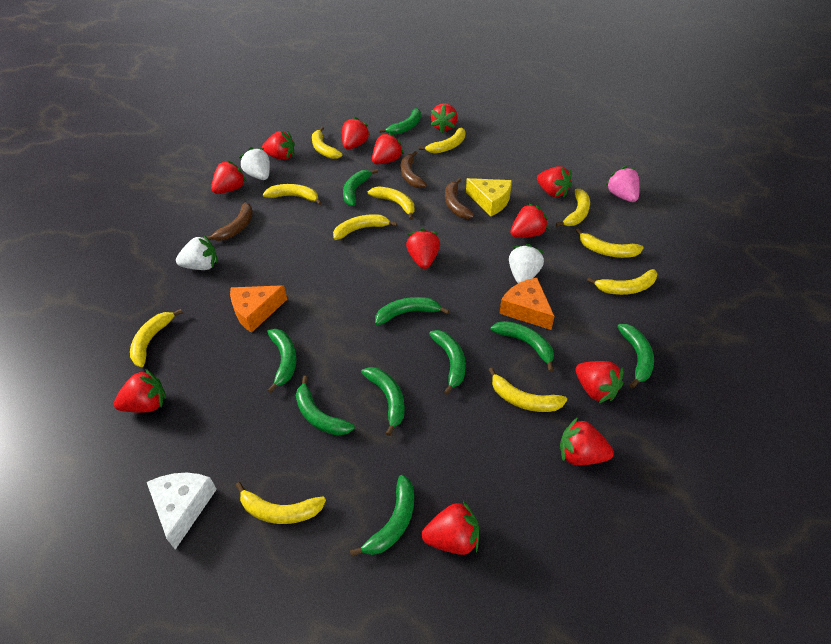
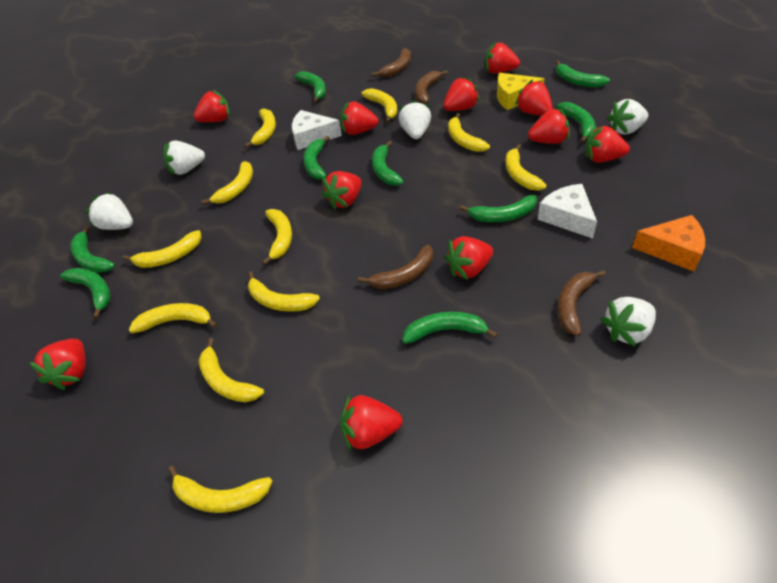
brown banana: [203,203,253,241] [400,151,427,188] [445,178,474,219] = 3 -> [358,245,433,289] [372,48,411,77] [415,70,448,104] [558,270,606,336] = 4
green banana: [267,329,297,393] [296,376,355,436] [343,169,378,206] [350,475,414,557] [361,367,405,436] [375,297,449,325] [380,108,421,135] [429,330,466,395] [491,321,554,372] [617,324,654,388] = 10 -> [60,268,111,319] [70,226,115,273] [295,71,326,103] [303,136,330,180] [372,141,404,186] [403,312,498,344] [460,195,537,222] [556,61,610,87] [557,102,595,143] = 9
orange cheese: [230,285,287,333] [499,278,554,330] = 2 -> [632,215,705,272] = 1
pink strawberry: [605,166,640,202] = 1 -> none = 0
red strawberry: [114,369,166,413] [211,160,247,194] [262,131,295,160] [342,117,371,149] [372,132,404,164] [406,228,440,269] [422,500,479,555] [430,103,458,133] [511,203,548,238] [537,166,572,197] [560,417,614,465] [576,361,623,404] = 12 -> [29,339,86,390] [194,90,230,122] [322,171,362,209] [340,101,379,135] [340,394,402,451] [443,76,480,111] [445,236,493,280] [485,42,520,74] [515,80,553,115] [528,108,570,144] [585,126,630,163] = 11
white cheese: [147,473,217,550] = 1 -> [292,110,342,150] [537,184,597,239] = 2
white strawberry: [176,235,218,270] [239,147,270,180] [509,244,544,283] = 3 -> [86,192,133,230] [163,141,205,175] [399,100,431,139] [601,297,656,347] [607,99,648,135] = 5

